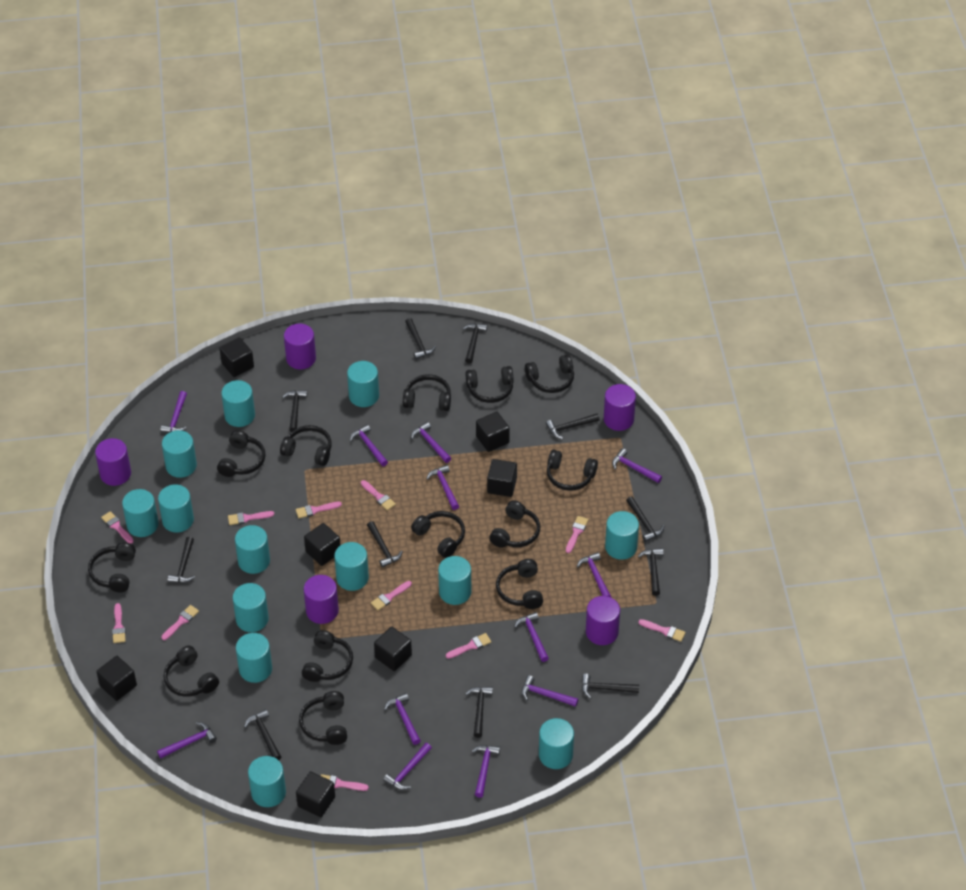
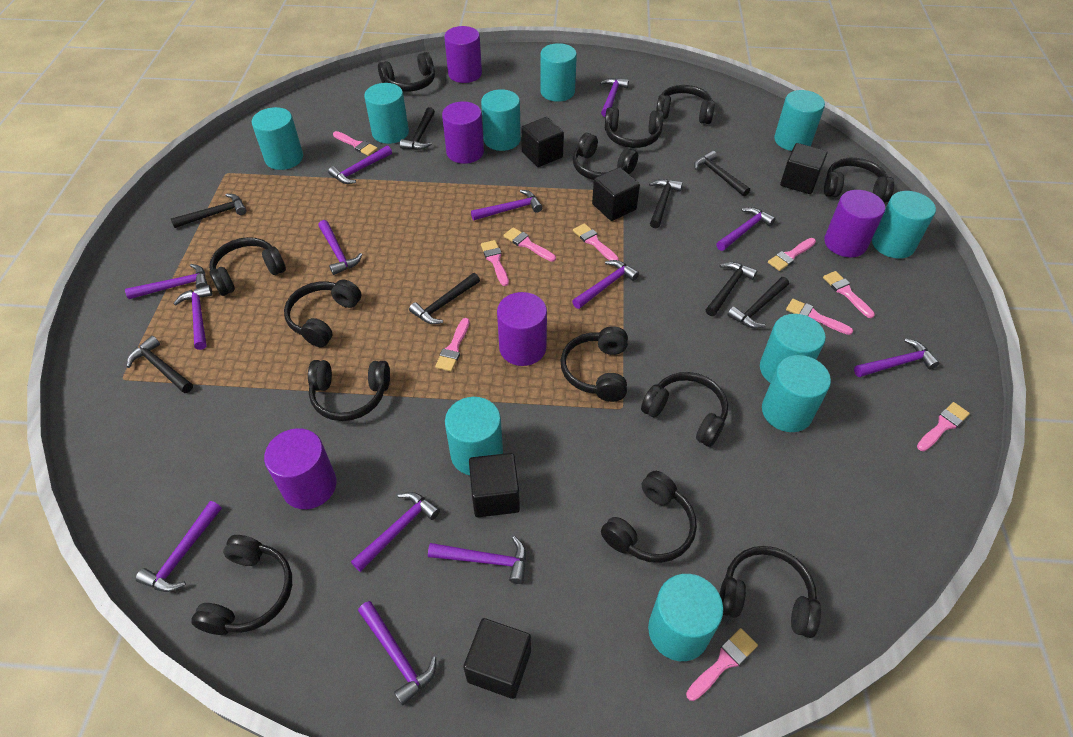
black cube: [96,656,137,701] [219,338,254,377] [296,771,335,817] [304,523,340,566] [374,627,412,671] [476,412,509,452] [487,459,517,497] = 7 -> [463,618,531,699] [469,453,520,517] [521,117,564,167] [592,167,640,221] [780,143,827,194] = 5
black hammer: [167,537,195,583] [244,709,281,760] [282,390,307,432] [367,521,403,568] [405,318,436,359] [463,323,487,364] [465,687,493,738] [546,414,600,439] [582,674,639,699] [626,496,664,542] [638,548,664,596] = 11 -> [127,336,193,393] [171,194,247,228] [400,107,435,150] [409,273,480,324] [649,179,683,228] [694,151,750,197] [706,262,758,316] [727,277,789,328] = 8
pink brush: [101,511,134,544] [112,603,126,643] [161,605,199,640] [228,511,274,525] [296,502,342,518] [320,774,369,791] [361,480,396,511] [371,581,412,611] [446,633,491,659] [566,516,588,553] [638,619,686,642] = 11 -> [333,131,378,156] [435,318,470,372] [481,240,509,286] [503,227,556,262] [573,223,619,261] [686,628,758,701] [768,238,816,271] [786,299,853,335] [823,271,875,318] [917,402,970,451] = 10
purple hammer: [157,722,217,759] [160,391,187,433] [350,424,388,466] [383,743,432,790] [384,693,421,745] [411,422,451,463] [426,465,459,510] [472,745,500,798] [514,612,549,662] [522,675,578,707] [577,552,611,597] [612,448,662,483] = 12 -> [125,264,208,299] [136,501,222,592] [174,285,213,350] [318,220,362,275] [328,145,392,184] [351,492,440,572] [358,601,436,706] [428,536,526,584] [471,190,543,220] [572,260,639,309] [600,78,629,117] [716,207,776,251] [854,338,939,377] = 13
turquoise cylinder: [122,489,159,537] [158,484,194,533] [162,430,197,478] [221,380,255,427] [232,583,269,632] [235,525,270,574] [236,633,272,683] [248,756,286,807] [334,542,369,591] [347,361,379,407] [438,556,472,605] [539,718,574,769] [605,511,639,560] = 13 -> [252,107,303,170] [364,83,409,144] [445,397,503,475] [481,89,521,151] [540,43,577,102] [648,574,723,661] [760,314,826,383] [762,355,831,432] [774,90,825,151] [872,191,936,259] = 10

